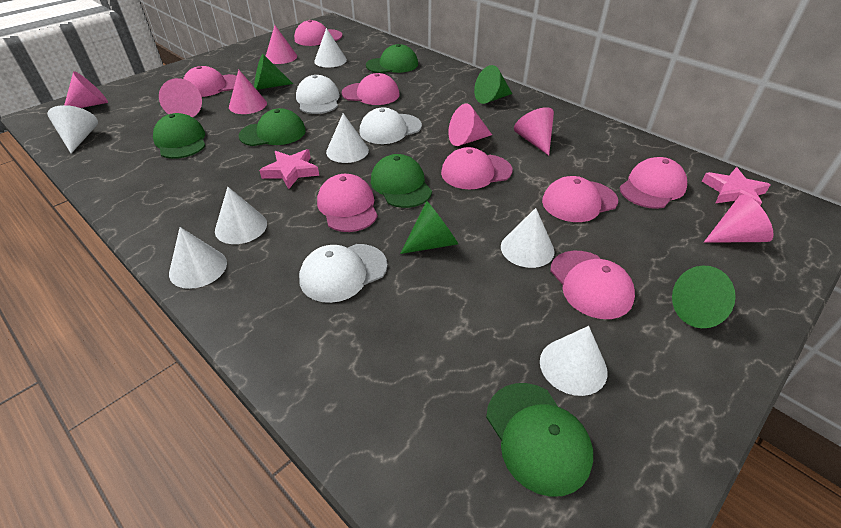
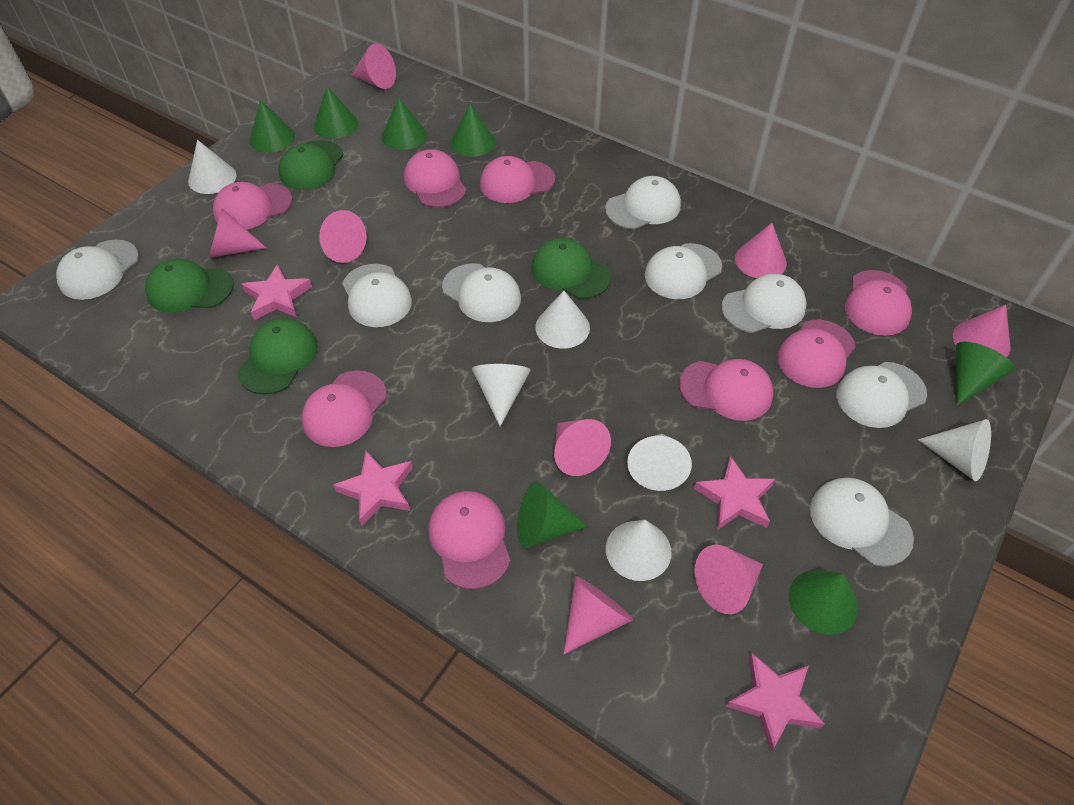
green cap: [153,113,205,159] [239,108,306,146] [366,44,418,73] [371,154,432,208] [486,383,593,497] = 5 -> [145,259,234,313] [237,318,318,395] [278,140,344,190] [531,238,611,299] = 4
green cone: [254,54,293,90] [400,201,458,254] [474,65,512,104] [672,266,736,328] = 4 -> [249,100,295,153] [313,86,358,139] [382,97,427,150] [450,104,496,157] [517,482,588,548] [789,570,859,635] [956,342,1015,406] = 7
pink cone: [64,71,108,108] [159,78,202,117] [229,70,267,114] [266,25,297,64] [448,104,492,146] [514,107,554,156] [704,195,774,243] = 7 -> [209,208,266,258] [319,210,367,263] [351,44,396,89] [554,419,611,476] [563,576,633,655] [695,545,763,614] [735,223,787,278] [953,305,1010,357] = 8
pink star: [259,149,319,189] [702,167,770,206] = 2 -> [242,264,312,320] [333,451,413,526] [694,456,775,530] [726,653,825,752] = 4
white cap: [296,75,340,114] [299,244,388,303] [360,107,422,144] = 3 -> [56,240,139,300] [342,264,412,327] [442,263,521,322] [605,176,681,229] [645,243,722,299] [721,274,807,333] [810,477,914,567] [836,362,927,428] = 8
white cone: [47,105,98,153] [169,227,227,289] [215,187,267,244] [314,28,347,68] [326,113,369,163] [501,208,555,268] [540,326,608,396] = 7 -> [188,140,237,194] [472,364,531,426] [535,291,590,349] [606,520,672,581] [627,434,692,491] [918,419,991,481] = 6

